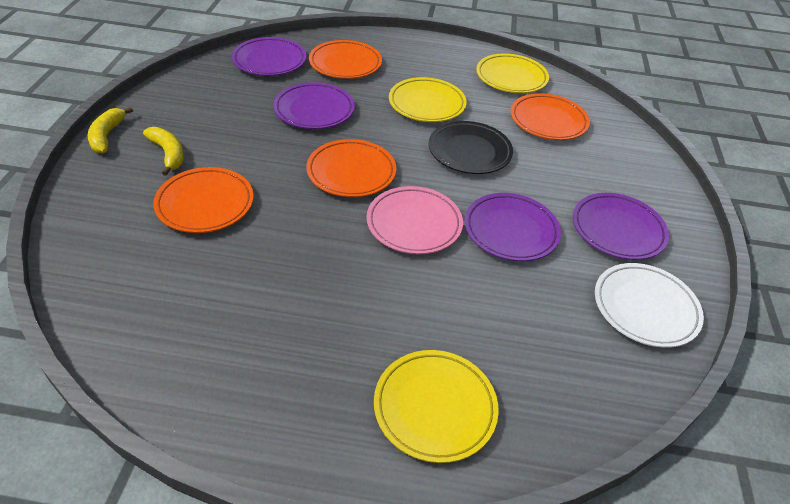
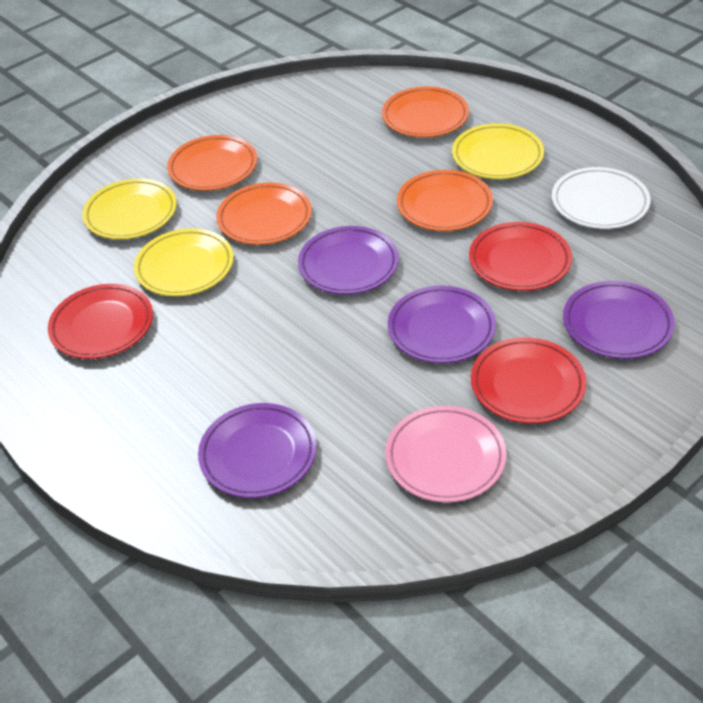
black plate: [429,121,513,174] = 1 -> none = 0
red plate: none = 0 -> [48,284,153,359] [469,222,572,291] [471,337,586,424] = 3
yellow banana: [88,107,133,154] [143,127,184,176] = 2 -> none = 0

